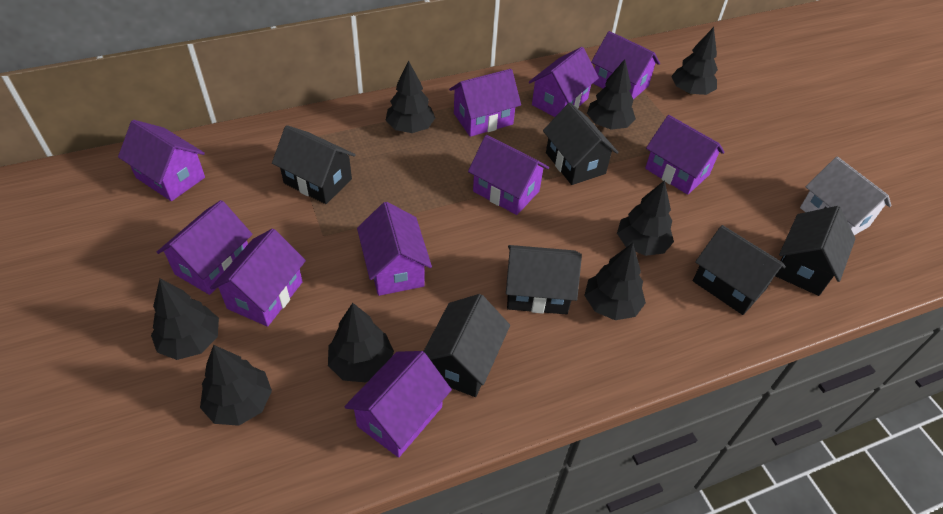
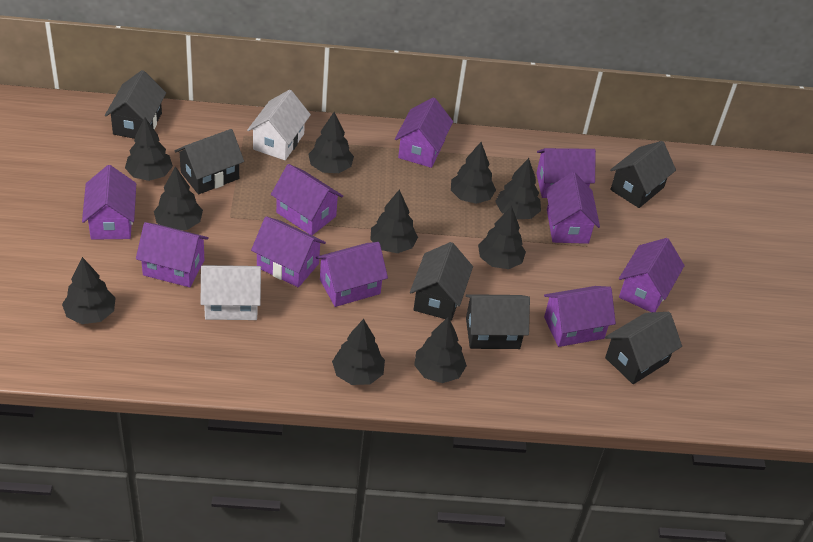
black tree: [151,279,219,360] [200,345,272,426] [328,303,394,383] [385,61,435,133] [584,243,646,320] [587,59,636,130] [617,180,674,256] [671,27,718,95] = 8 -> [62,257,116,324] [125,117,173,181] [154,166,203,230] [308,112,354,173] [332,319,385,385] [370,190,418,253] [414,317,467,383] [451,142,496,204] [478,206,526,269] [495,158,541,219] = 10
white house: [800,157,892,235] = 1 -> [200,265,261,320] [247,90,311,160] = 2

